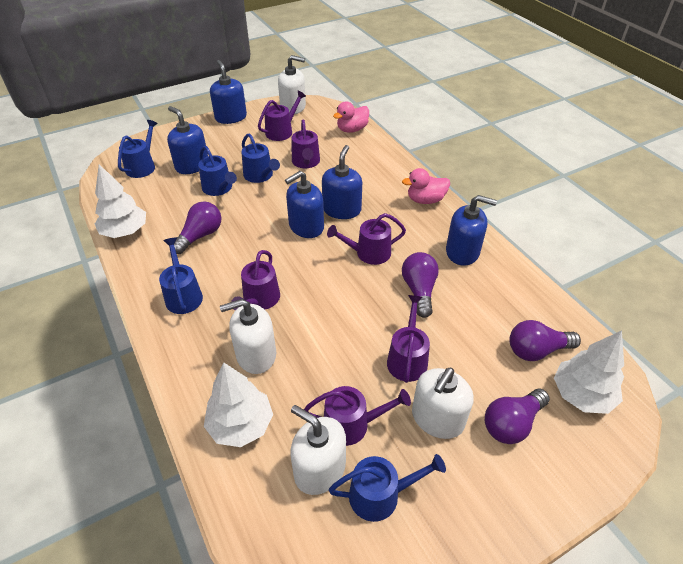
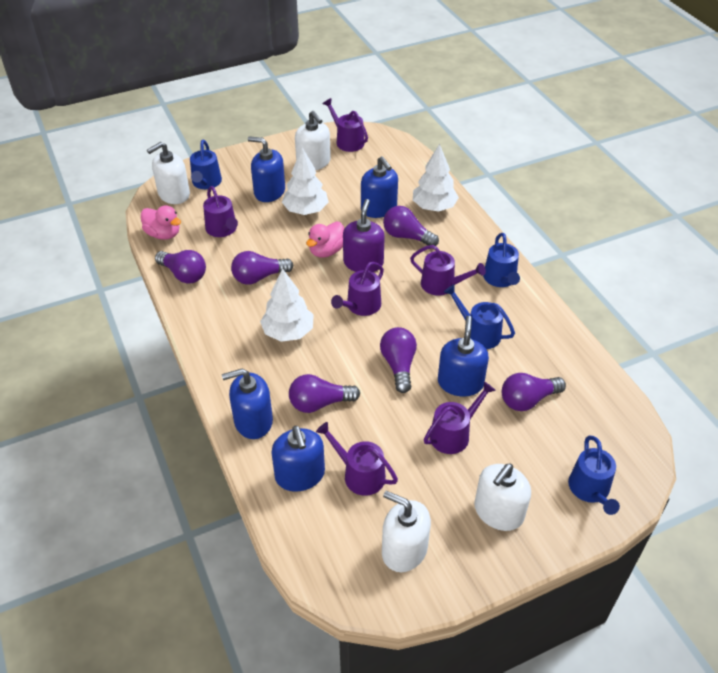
blue watering can: [118,120,158,178] [159,238,203,314] [198,146,237,196] [242,133,280,183] [329,454,446,522] = 5 -> [190,140,222,189] [444,284,515,349] [483,233,520,287] [568,436,620,515] = 4
purple light bulb: [174,201,221,254] [402,252,439,318] [485,389,550,444] [509,320,581,361] = 4 -> [155,250,206,284] [231,251,293,285] [289,374,360,413] [380,327,417,393] [383,206,439,246] [502,373,566,411] = 6
purple soap dispenser: none = 0 -> [343,199,385,272] = 1

